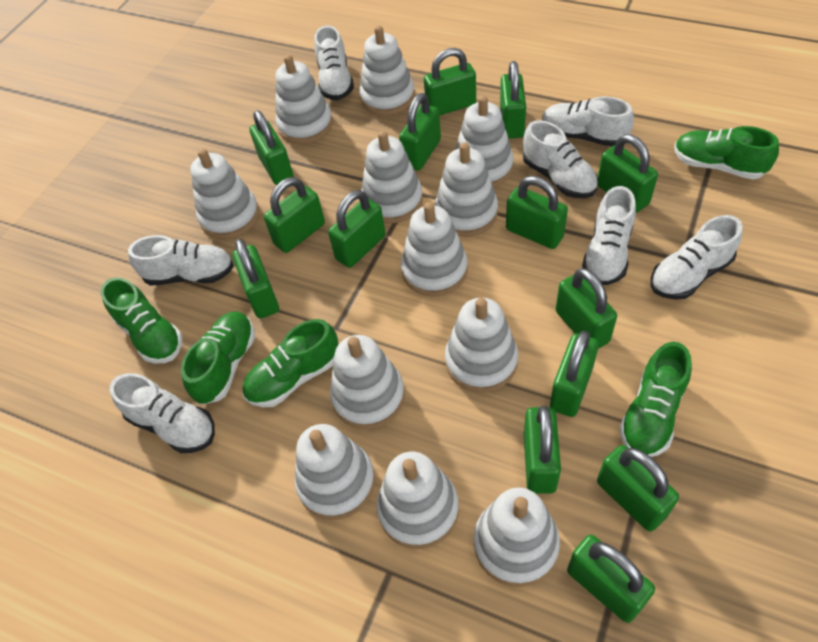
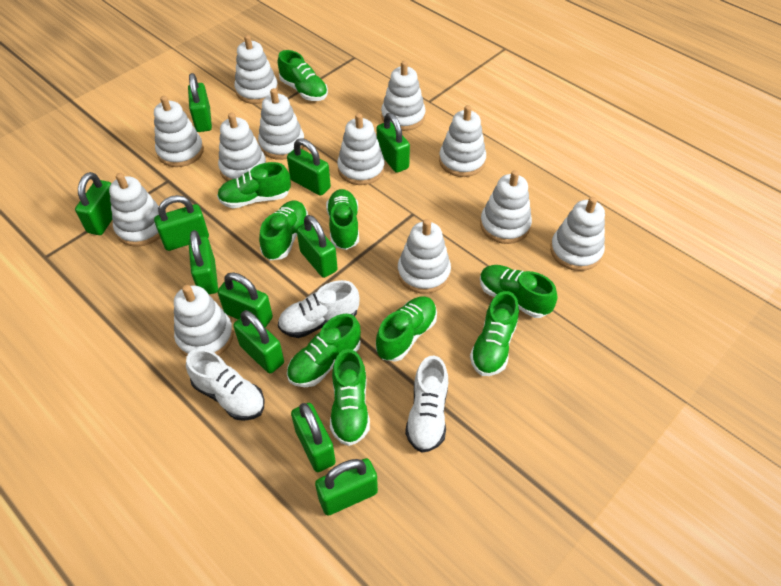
green padlock: [232,239,279,319] [249,110,294,185] [264,177,325,253] [328,190,386,268] [399,93,441,171] [424,48,476,115] [500,61,526,139] [506,176,568,249] [524,406,561,494] [550,331,599,417] [555,268,617,349] [567,535,655,623] [597,445,679,531] [598,134,658,213] = 14 -> [75,172,112,235] [154,195,209,251] [188,73,212,132] [188,230,218,294] [218,272,273,328] [233,310,284,373] [287,138,331,196] [291,403,336,472] [297,215,338,278] [315,458,378,516] [377,113,410,173] = 11
green shoe: [101,277,182,363] [181,311,255,405] [242,319,339,407] [619,342,692,457] [674,126,779,179] = 5 -> [217,162,291,208] [259,201,308,260] [278,50,328,101] [287,314,361,387] [326,189,359,250] [330,349,370,446] [376,296,437,362] [470,291,519,376] [480,265,557,318] = 9
white shoe: [110,373,215,453] [128,235,234,285] [314,25,354,100] [523,120,598,198] [542,96,634,147] [582,186,636,285] [651,215,743,299] = 7 -> [186,349,265,421] [278,280,360,338] [405,356,448,453] = 3

